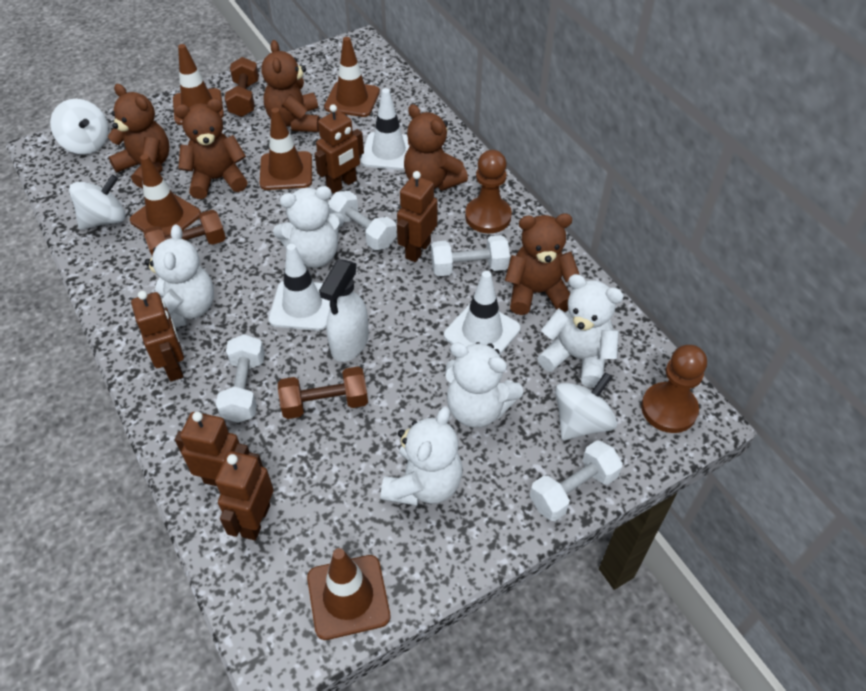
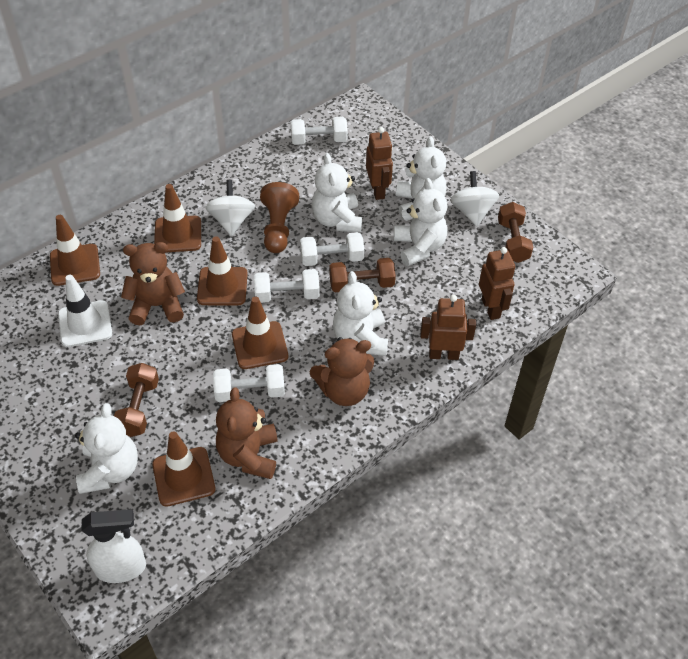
brown pawn: [465,150,512,233] [641,345,707,433] = 2 -> [260,182,299,253] = 1
brown robot: [131,291,184,381] [175,412,250,486] [215,451,274,540] [314,104,364,194] [397,171,437,262] = 5 -> [366,127,393,200] [420,295,476,360] [479,247,515,320] = 3
brown teddy bear: [108,84,169,188] [174,99,248,199] [261,40,320,132] [404,104,468,191] [505,213,580,315] = 5 -> [121,242,185,325] [216,387,278,479] [310,337,375,406] = 3
white spinning top: [50,99,109,155] [69,175,125,230] [555,372,617,440] = 3 -> [205,180,255,236] [450,171,500,226] = 2
white traffic cone: [269,244,330,331] [361,88,409,170] [444,271,521,355] = 3 -> [58,275,112,347] = 1

